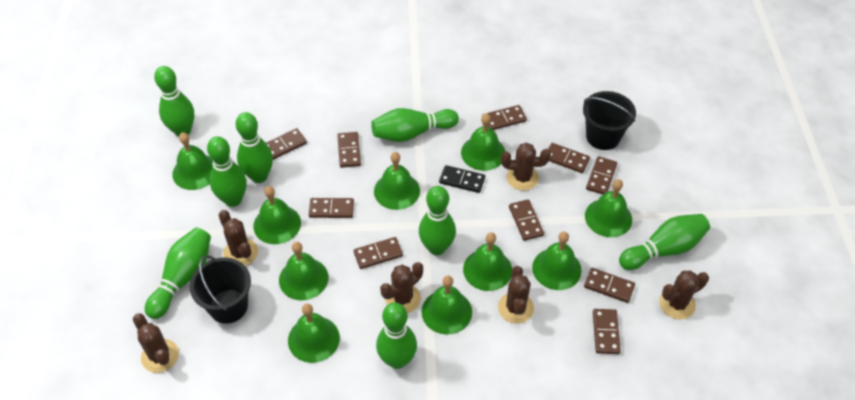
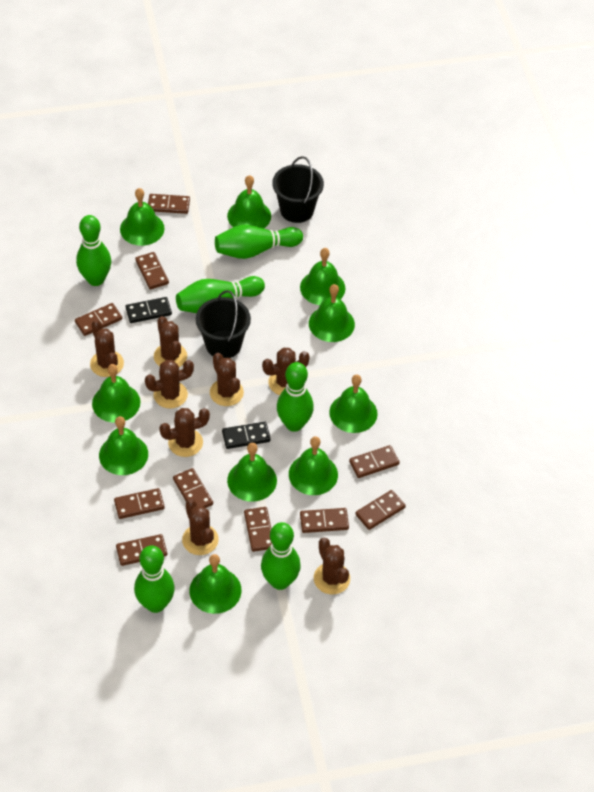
black domino: [439,165,485,193] = 1 -> [126,297,172,323] [222,422,271,449] = 2
brown cactus: [133,313,179,373] [219,210,258,266] [380,262,423,313] [498,266,534,324] [501,143,551,191] [659,271,709,319] = 6 -> [90,319,124,377] [145,360,194,408] [154,316,187,367] [159,408,210,457] [182,499,219,555] [210,353,244,406] [262,348,310,395] [314,538,350,594] = 8
green bowling pin: [145,227,211,319] [154,66,194,136] [207,136,247,207] [236,112,273,183] [371,108,459,142] [376,303,417,369] [419,186,456,255] [619,214,710,270] = 8 -> [76,215,111,286] [134,545,175,613] [176,276,265,313] [215,225,303,259] [261,522,301,590] [277,362,314,432] = 6

